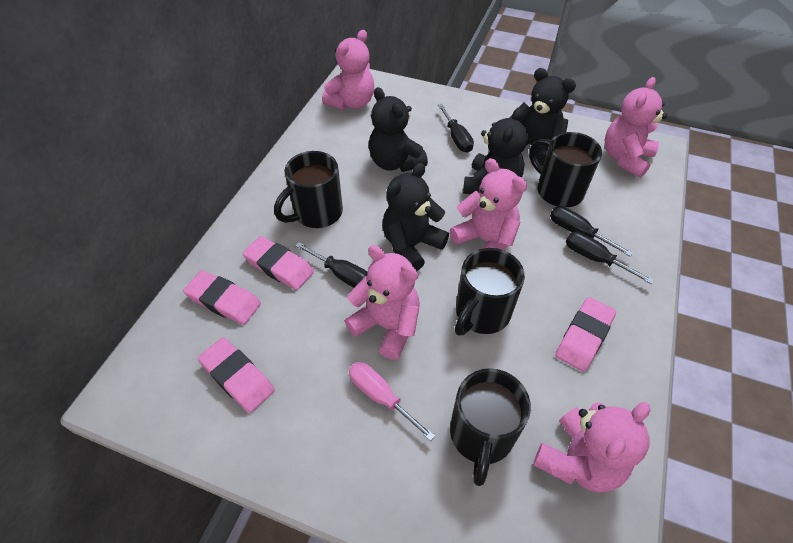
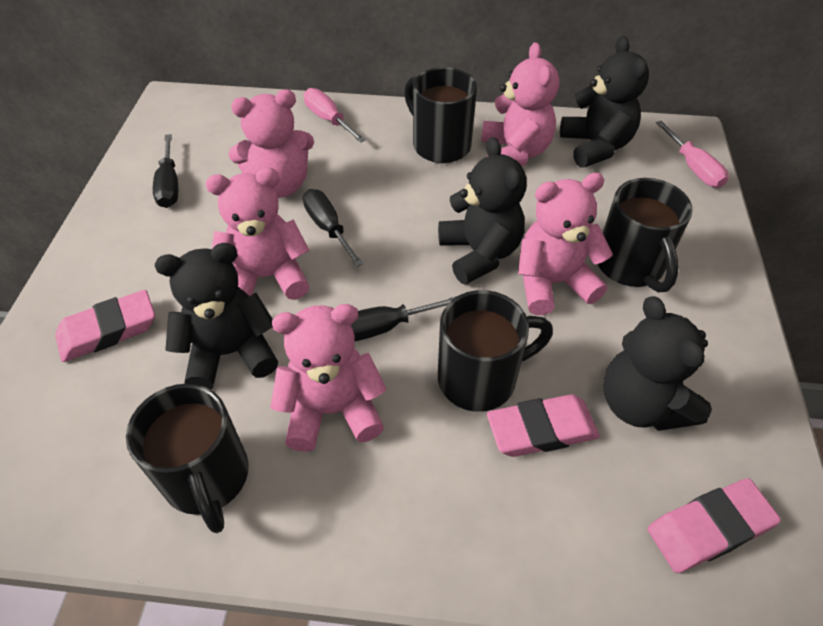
black screwdriver: [295,242,368,288] [438,104,474,152] [550,206,633,256] [566,232,654,284] = 4 -> [153,134,178,208] [303,189,363,267] [351,296,457,341] = 3
pink eraser: [183,270,261,325] [198,338,275,413] [242,236,314,290] [555,297,616,372] = 4 -> [55,290,155,362] [487,394,600,457] [648,478,781,573] = 3
pink screwdriver: [349,362,435,441] = 1 -> [304,88,366,143] [656,121,729,188] = 2

